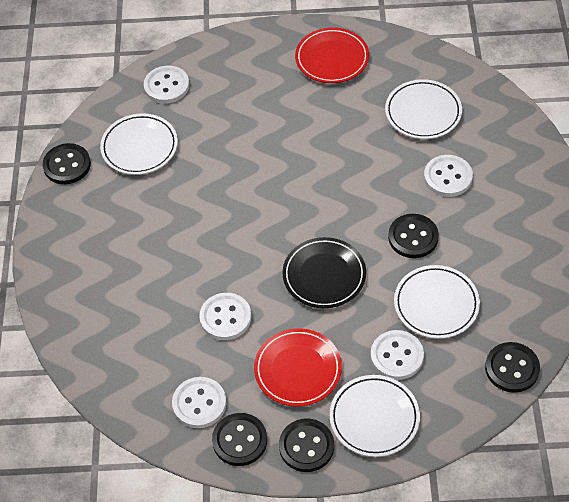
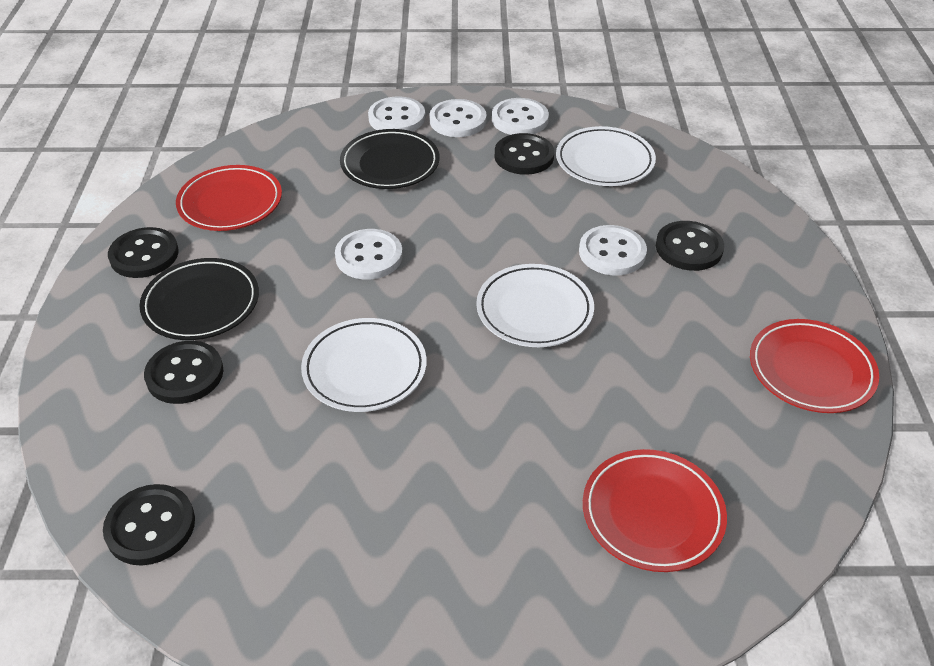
black plate: [283,237,366,308] = 1 -> [139,258,259,340] [340,129,440,189] = 2
red plate: [254,328,342,407] [295,27,369,83] = 2 -> [176,165,282,231] [583,449,727,572] [750,319,879,413] = 3
white plate: [100,113,178,175] [330,375,420,457] [385,79,462,139] [394,265,480,339] = 4 -> [301,318,427,412] [476,264,594,347] [556,126,656,186] = 3

